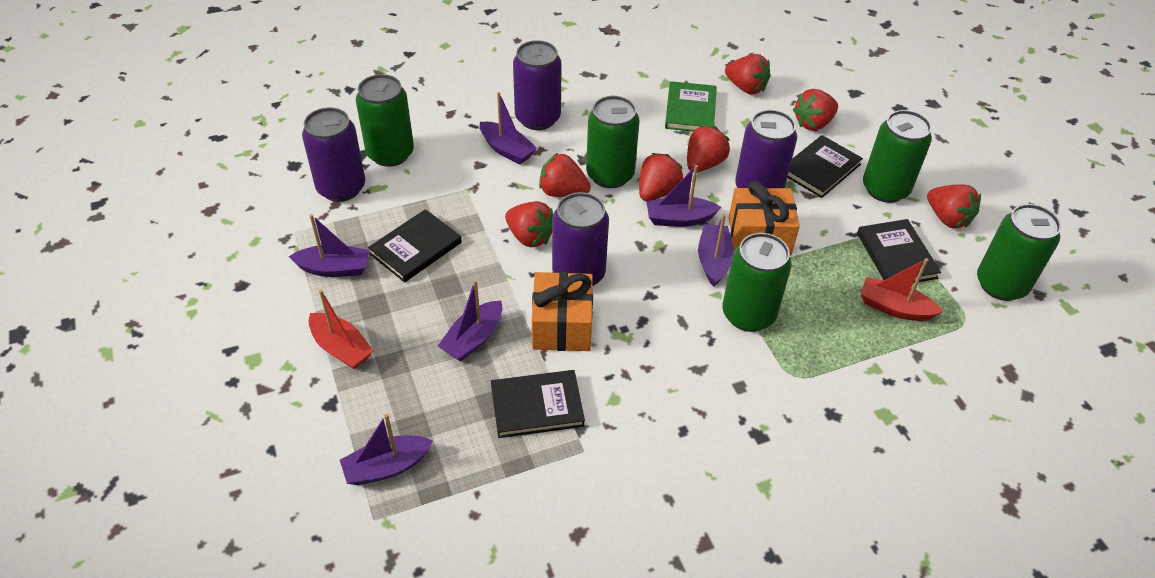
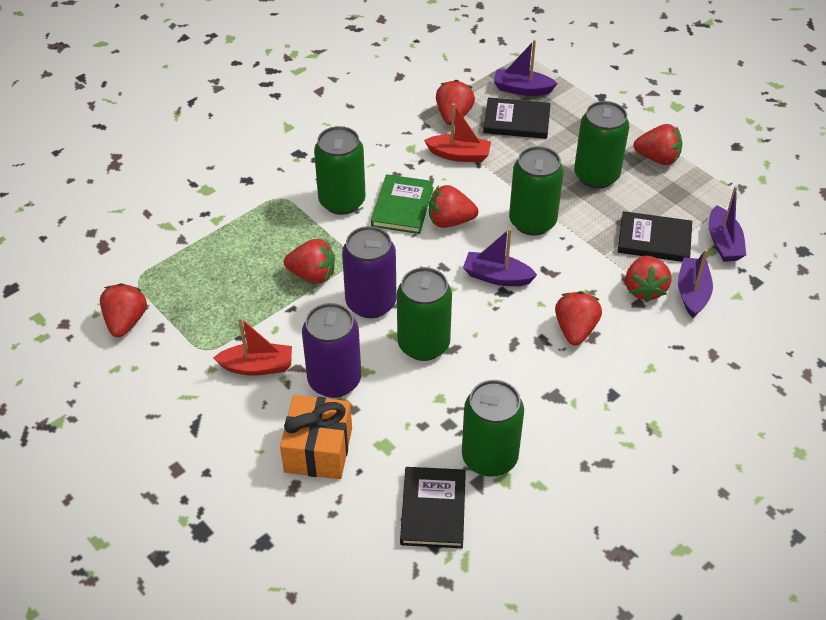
black book: [368,209,462,283] [491,370,585,438] [787,135,863,198] [857,219,941,283] = 4 -> [400,467,466,548] [483,97,551,139] [618,211,692,262] = 3
orange gift: [532,272,593,351] [729,181,800,256] = 2 -> [280,395,352,479] = 1
purple boat: [289,214,369,277] [340,413,433,485] [438,280,502,362] [480,92,537,164] [646,165,721,227] [698,214,734,286] = 6 -> [463,228,537,286] [494,40,558,96] [678,249,713,318] [708,186,746,262] = 4
purple can: [302,107,365,202] [513,40,562,130] [552,192,609,287] [735,110,797,188] = 4 -> [302,303,361,398] [342,226,397,318] = 2

